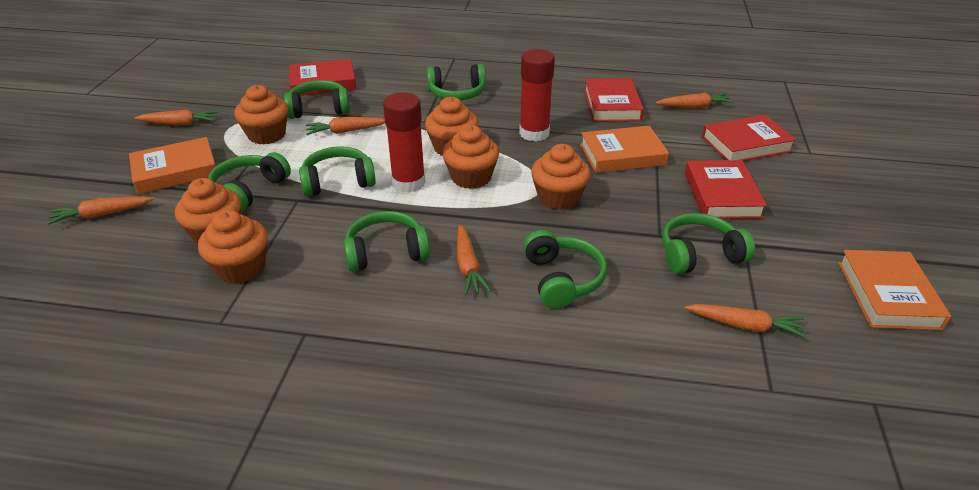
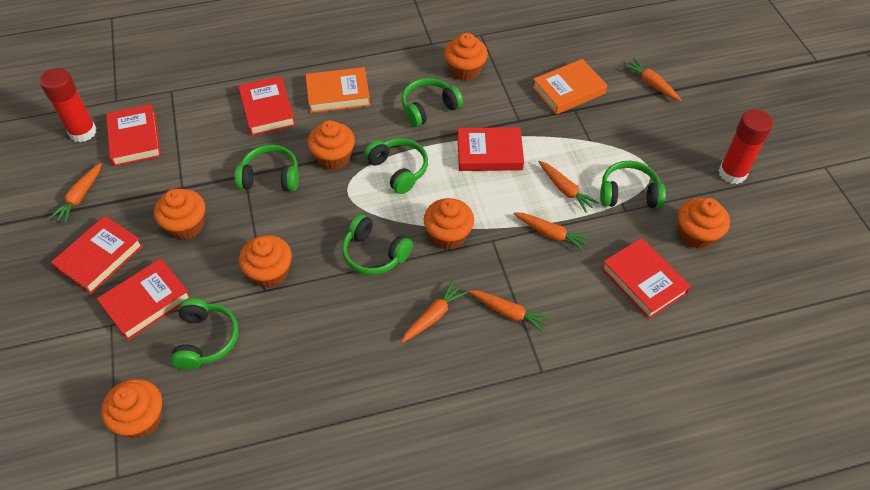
green headphones: [208,152,291,212] [284,80,350,119] [299,146,376,196] [344,211,430,272] [427,64,486,100] [523,230,607,309] [662,213,755,274] = 7 -> [171,298,238,370] [235,145,299,191] [342,214,413,275] [364,138,428,194] [401,78,463,127] [600,161,666,208] = 6
orange book: [129,137,216,194] [580,126,669,173] [838,250,951,330] = 3 -> [305,67,370,113] [532,59,607,114] = 2
orange cupcake: [175,178,241,245] [198,210,268,284] [234,85,288,144] [425,97,478,156] [442,125,499,189] [531,144,591,210] = 6 -> [101,379,162,438] [154,189,205,240] [239,235,292,288] [308,120,355,170] [423,198,474,249] [444,33,488,81] [678,198,730,249] = 7
red book: [289,59,356,96] [584,78,644,122] [685,160,767,219] [702,115,796,161] = 4 -> [51,216,143,294] [97,258,191,340] [106,104,161,167] [238,76,296,136] [457,127,524,171] [601,238,691,319] = 6

